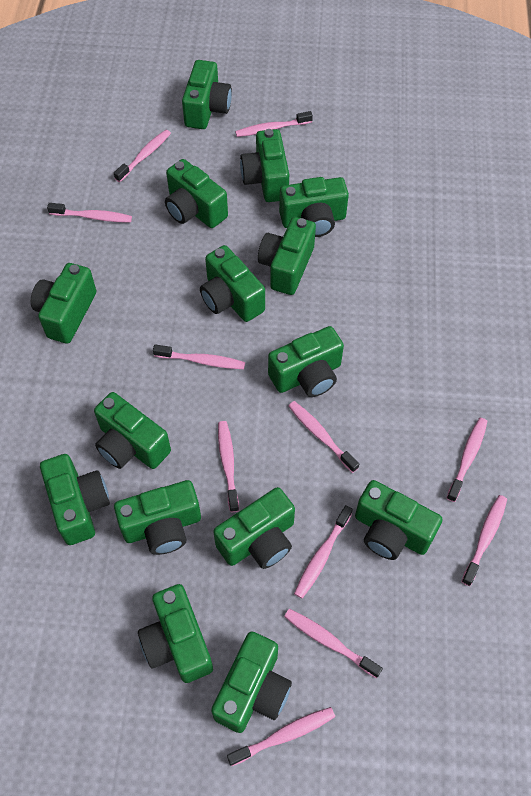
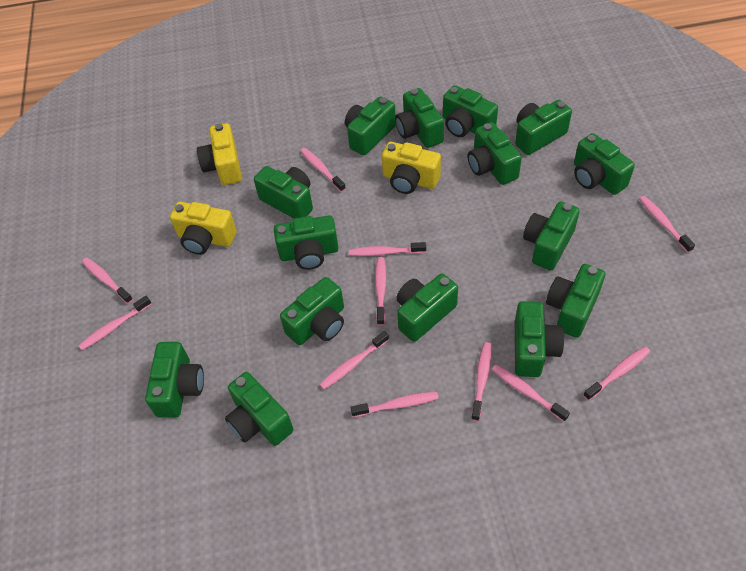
yellow camera: none = 0 -> [170,202,237,255] [197,123,242,185] [382,142,441,194] = 3

